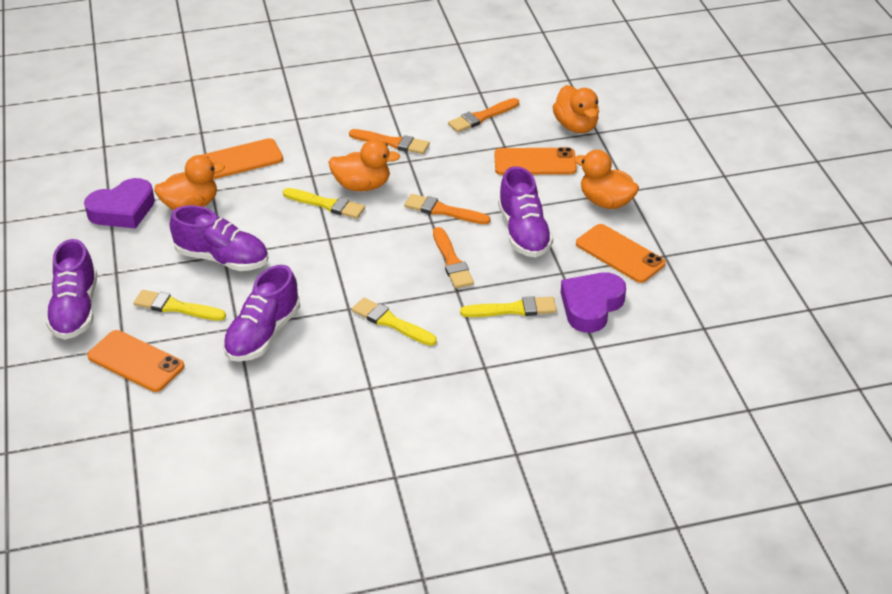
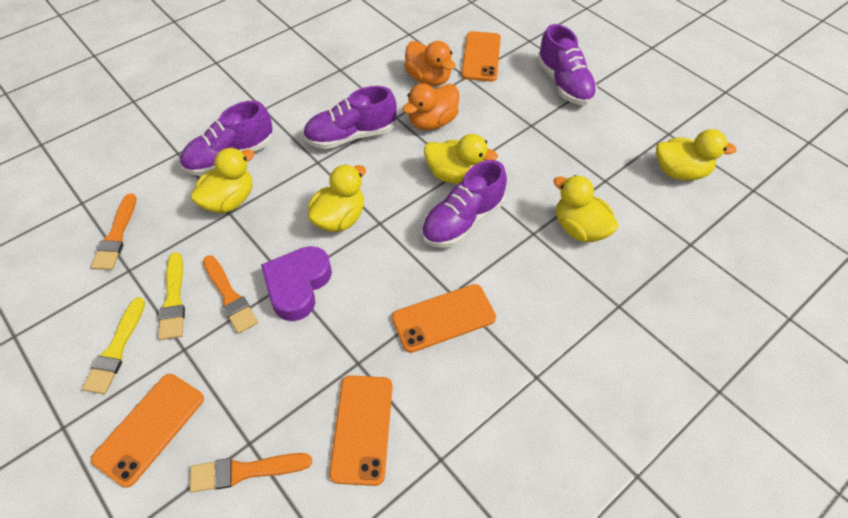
orange brush: [349,129,430,154] [404,194,491,224] [433,227,474,289] [448,98,519,132] = 4 -> [91,193,137,270] [190,453,312,492] [203,255,258,334] = 3
orange duck: [154,155,225,210] [329,139,400,191] [553,85,599,133] [574,150,639,209] = 4 -> [402,83,459,130] [404,41,456,86] = 2
purple heart: [84,178,155,229] [561,272,626,333] = 2 -> [261,246,332,321] = 1
yellow brush: [134,290,226,321] [283,188,365,219] [352,298,437,346] [460,296,557,317] = 4 -> [82,297,145,394] [158,252,185,340] = 2
yellow duck: none = 0 -> [190,148,254,213] [308,164,366,232] [424,134,498,184] [554,175,619,242] [656,129,737,181] = 5

